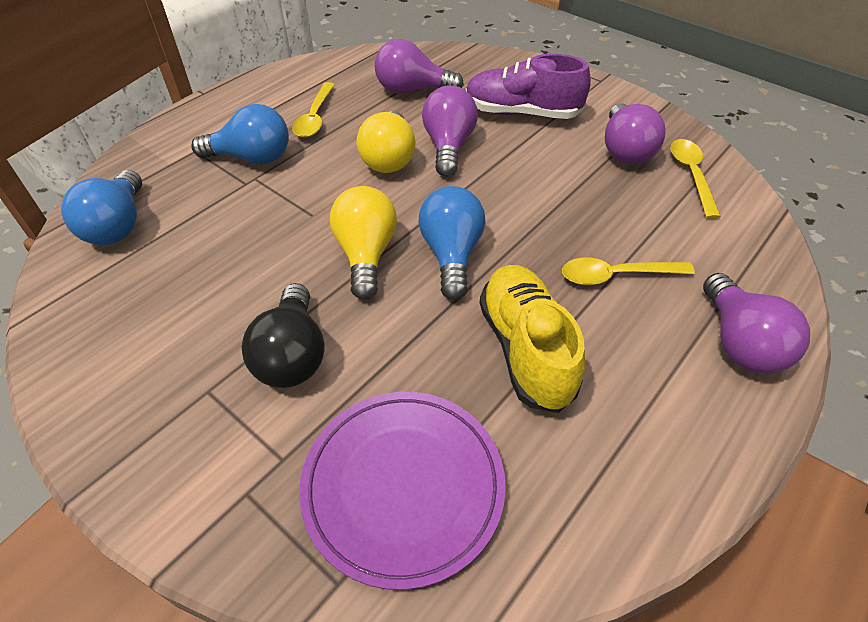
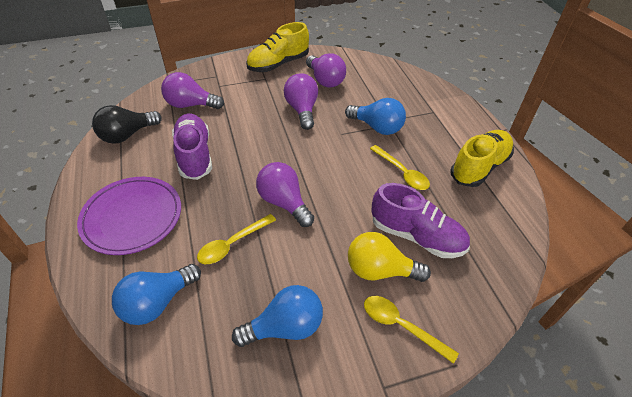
purple shoe: [466,54,591,119] = 1 -> [172,114,212,180] [371,183,470,258] = 2
yellow light bulb: [330,186,397,300] [356,111,416,173] = 2 -> [348,232,431,282] = 1
yellow shoe: [480,265,585,413] = 1 -> [246,22,309,72] [450,130,514,187] = 2

